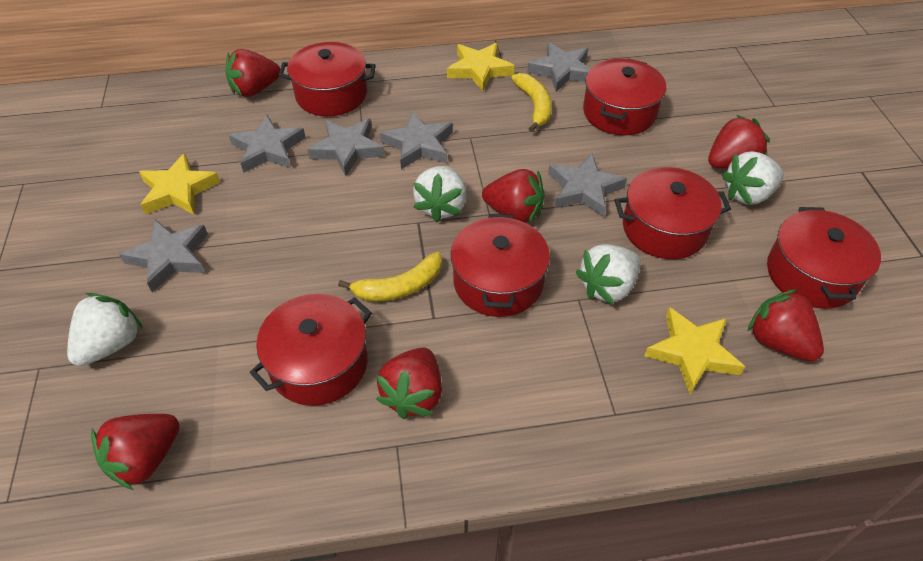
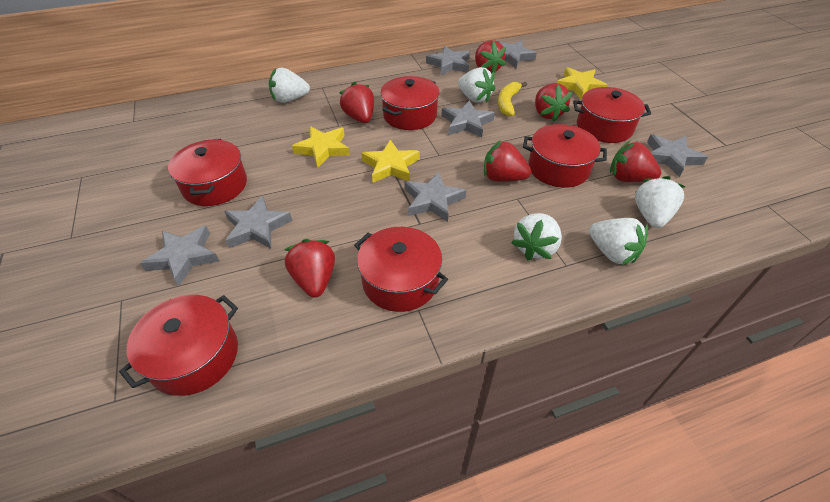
grey star: [119,220,208,292] [229,115,306,173] [307,119,385,176] [380,111,453,169] [527,42,590,92] [548,153,627,217] = 6 -> [140,225,219,286] [224,196,292,249] [405,172,466,222] [426,46,470,75] [442,100,495,138] [498,40,537,68] [647,134,708,177] = 7
white strawberry: [67,293,143,366] [413,166,467,222] [576,244,641,305] [722,151,784,205] = 4 -> [269,67,310,103] [458,67,495,103] [511,213,562,260] [589,218,648,266] [635,176,685,228] = 5
yellow banana: [338,252,442,301] [511,73,552,132] = 2 -> [498,82,527,117] = 1

